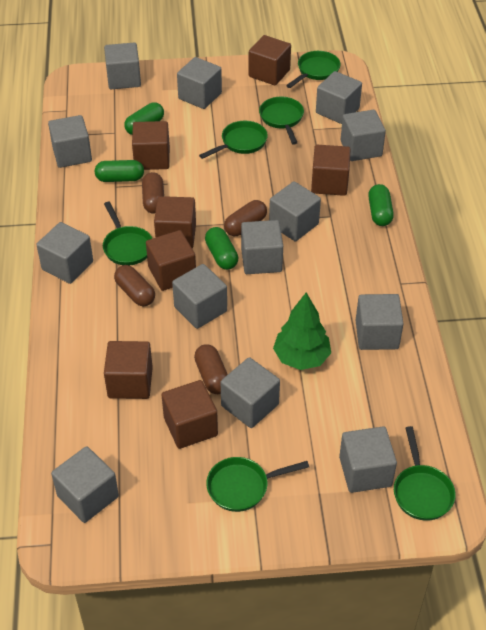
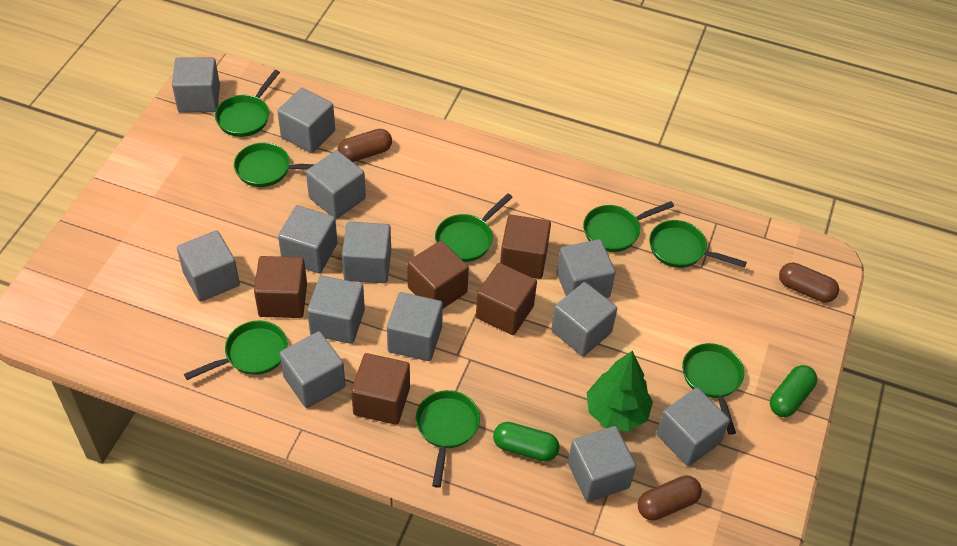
brown capsule: [114,265,155,307] [142,172,164,214] [194,344,228,394] [224,200,267,236] = 4 -> [338,129,392,162] [638,475,702,520] [779,263,839,302] = 3
brown cube: [104,341,153,399] [132,121,170,170] [146,230,196,291] [154,196,196,248] [162,380,218,449] [249,35,291,86] [311,145,351,196] = 7 -> [254,256,307,318] [351,353,410,425] [407,241,469,308] [476,263,537,335] [500,215,551,279] = 5
green capsule: [95,160,144,182] [124,102,164,135] [205,227,238,270] [368,184,394,226] = 4 -> [493,422,560,461] [770,365,817,417] = 2
green pan: [103,202,153,265] [199,121,268,159] [206,457,309,512] [259,97,304,145] [286,51,341,88] [394,426,456,521] = 6 -> [184,320,288,380] [215,70,280,137] [234,143,315,187] [416,390,480,488] [435,193,513,262] [583,201,674,252] [649,220,747,268] [682,343,744,435] = 8

